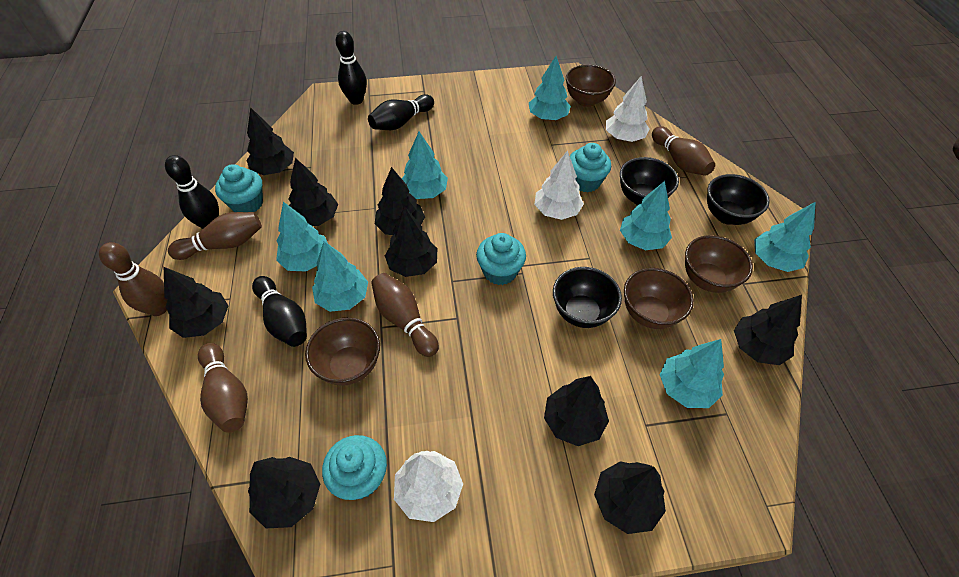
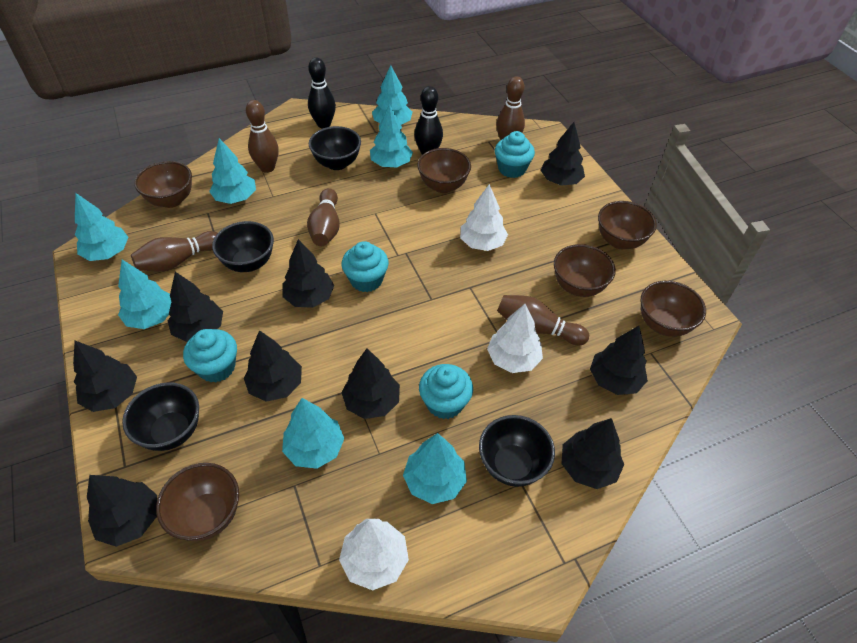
black bowl: [553,267,622,328] [620,157,679,205] [707,174,770,225] = 3 -> [122,382,199,451] [212,221,274,272] [309,126,361,170] [479,415,555,487] = 4
black bowling pin: [165,155,219,229] [252,276,307,347] [336,31,367,105] [368,94,434,130] = 4 -> [308,57,336,129] [414,86,443,155] = 2
brown bowl: [305,318,380,386] [566,64,616,107] [624,268,694,329] [685,235,753,293] = 4 -> [134,161,192,208] [156,463,239,541] [417,148,471,193] [554,244,616,297] [598,201,657,249] [640,281,706,337] = 6

